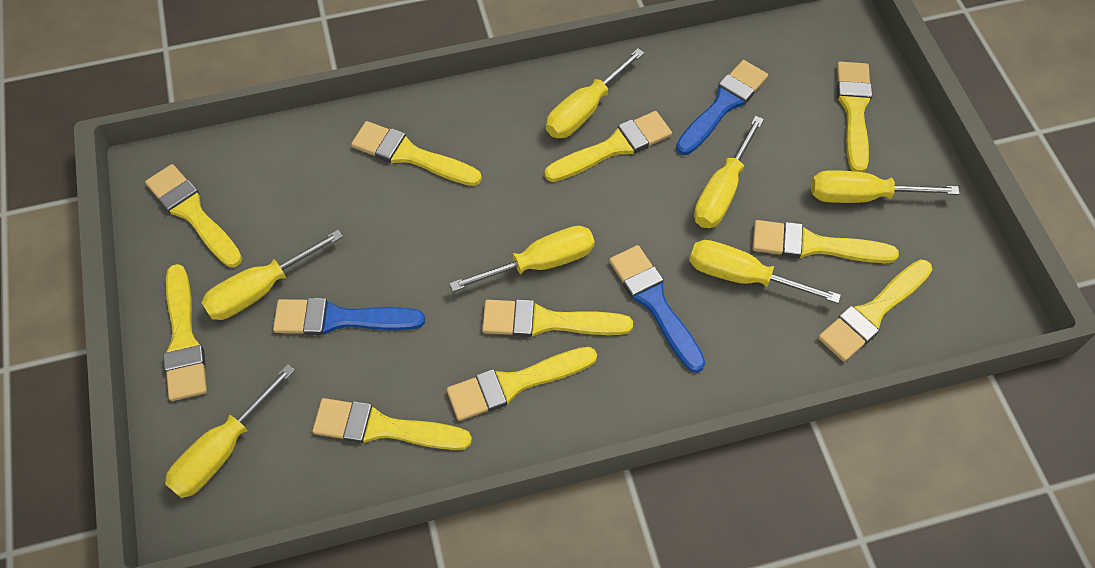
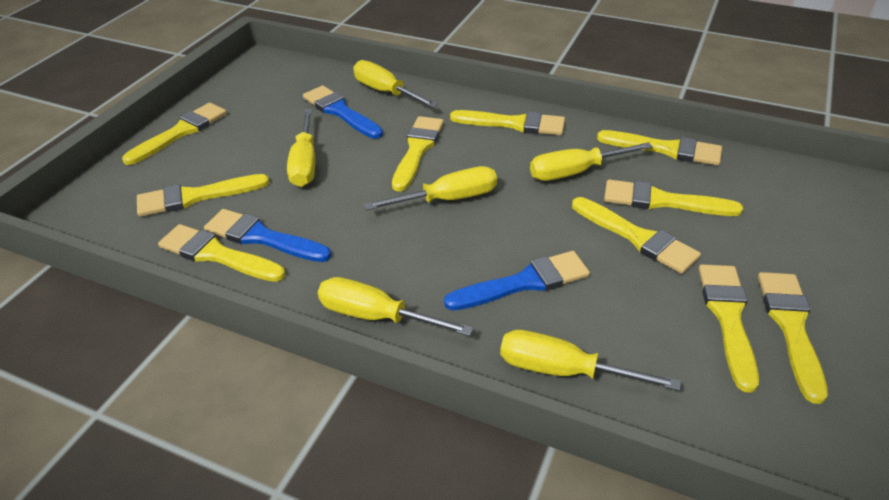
yellow screwdriver: [165,364,295,498] [201,230,343,320] [449,226,595,292] [546,48,644,138] [689,240,841,303] [694,116,764,228] [811,170,960,203] = 7 -> [287,109,315,187] [318,277,473,336] [353,60,438,108] [364,166,497,211] [500,330,681,391] [530,142,653,181] = 6

